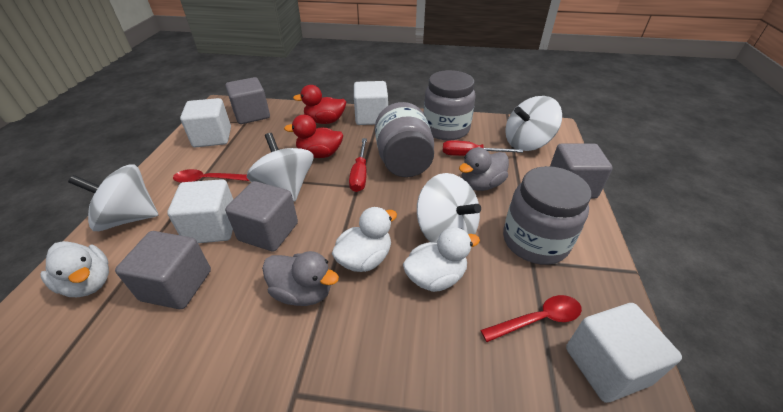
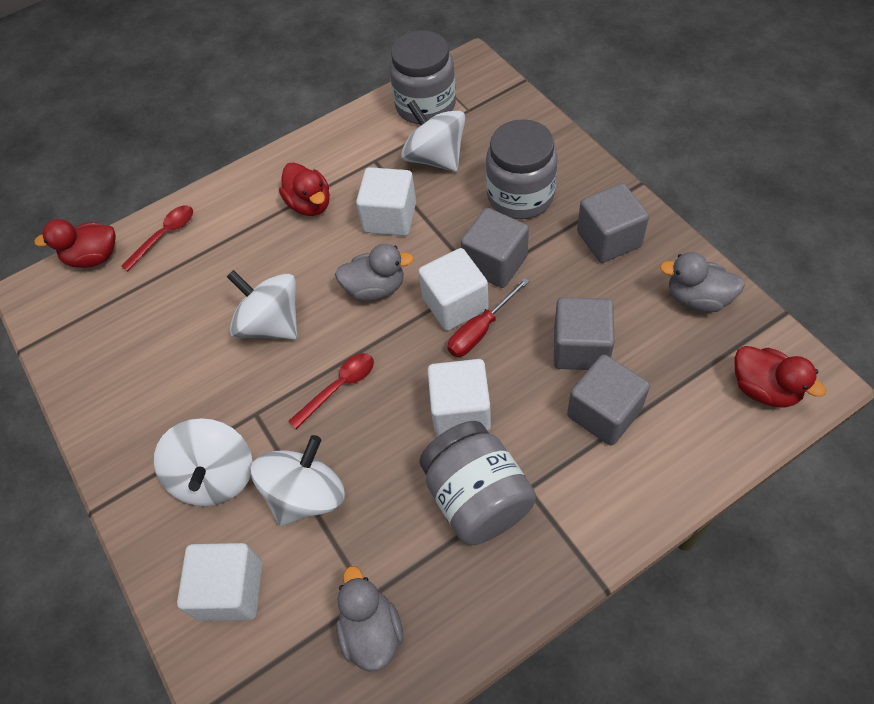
grey duck: [262,251,339,306] [459,147,509,191] = 2 -> [335,244,414,301] [336,566,403,672] [660,252,745,312] = 3
red duck: [284,115,343,158] [293,85,346,124] = 2 -> [34,219,116,268] [279,162,330,216] [735,346,826,408] = 3
red screwdriver: [349,138,367,192] [443,140,523,156] = 2 -> [448,278,529,357] = 1
white duck: [40,241,109,297] [332,207,397,272] [403,227,480,292] = 3 -> none = 0

